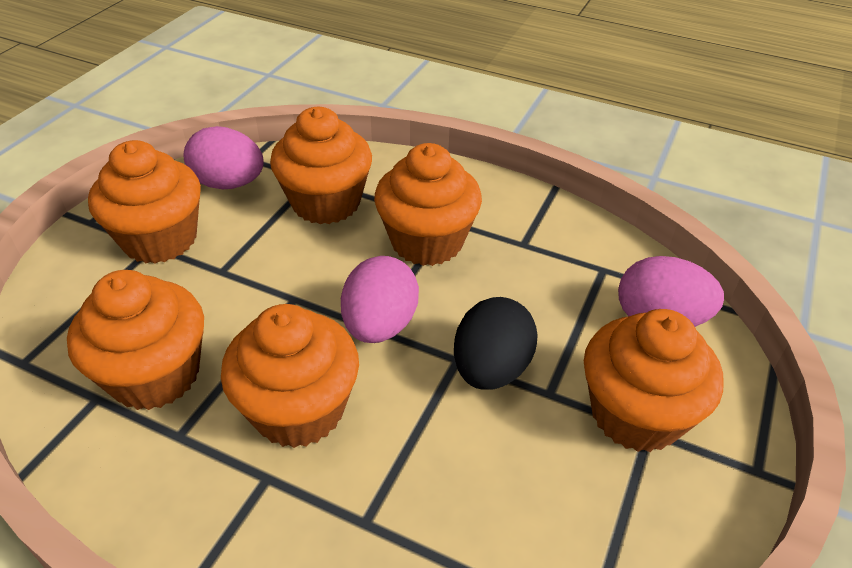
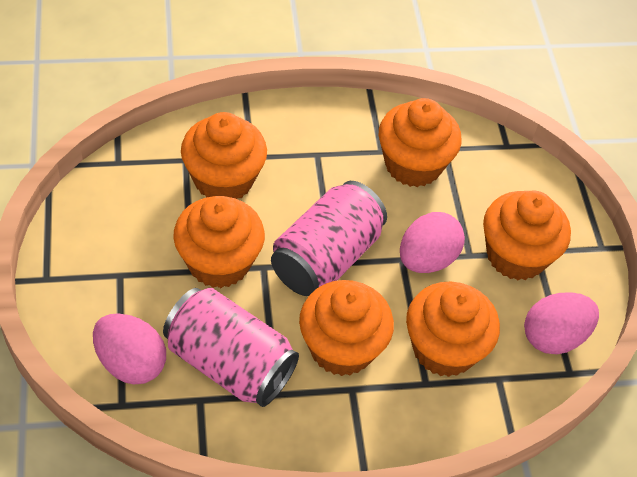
black egg: [454,297,538,390] = 1 -> none = 0
pink can: none = 0 -> [163,288,299,407] [271,181,387,296] = 2

